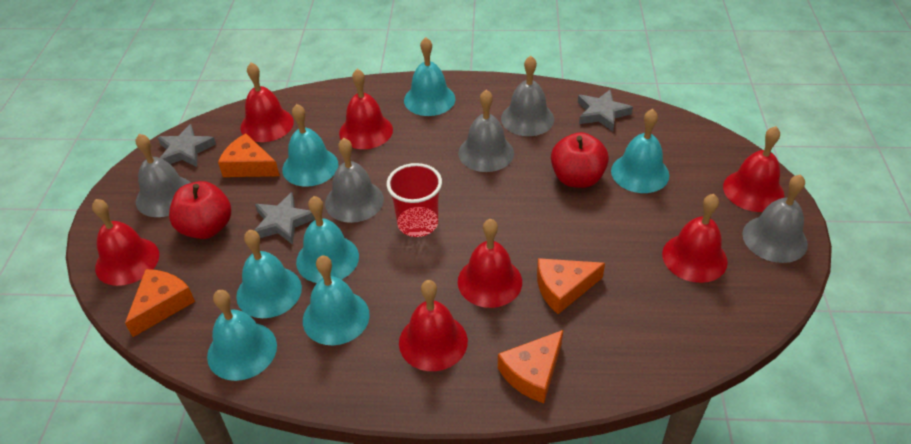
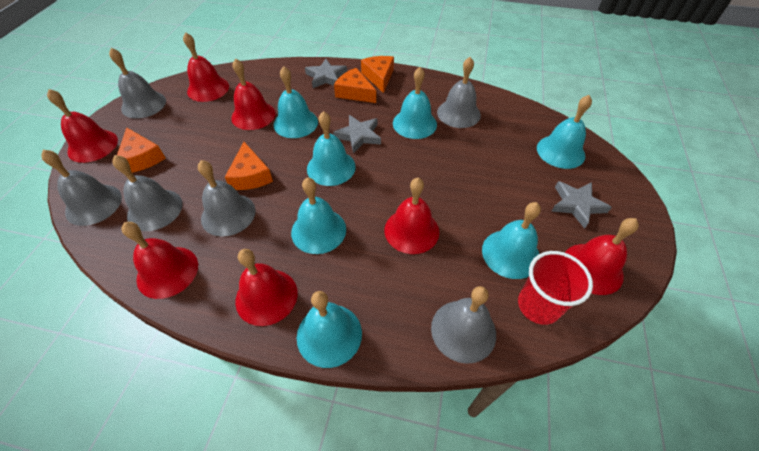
grey bell: [136,134,191,217] [325,138,384,223] [458,90,514,172] [501,56,554,136] [742,174,808,263] = 5 -> [41,150,122,226] [109,48,166,119] [112,155,183,231] [198,160,256,237] [431,286,496,364] [437,57,481,128] = 6
red apple: [169,181,231,239] [551,132,609,188] = 2 -> none = 0

